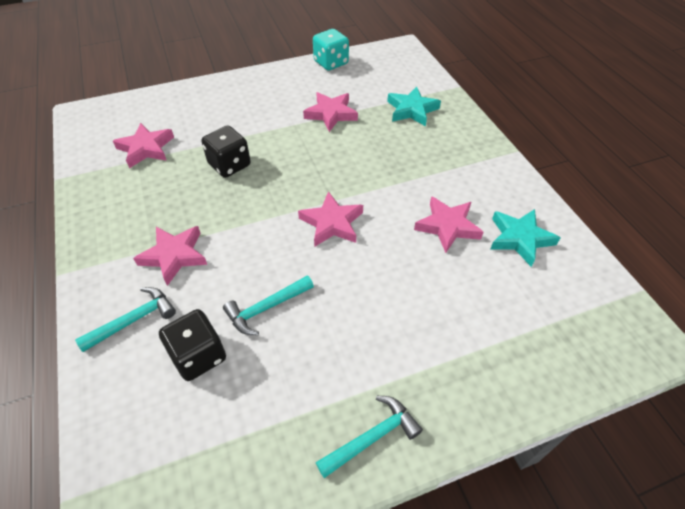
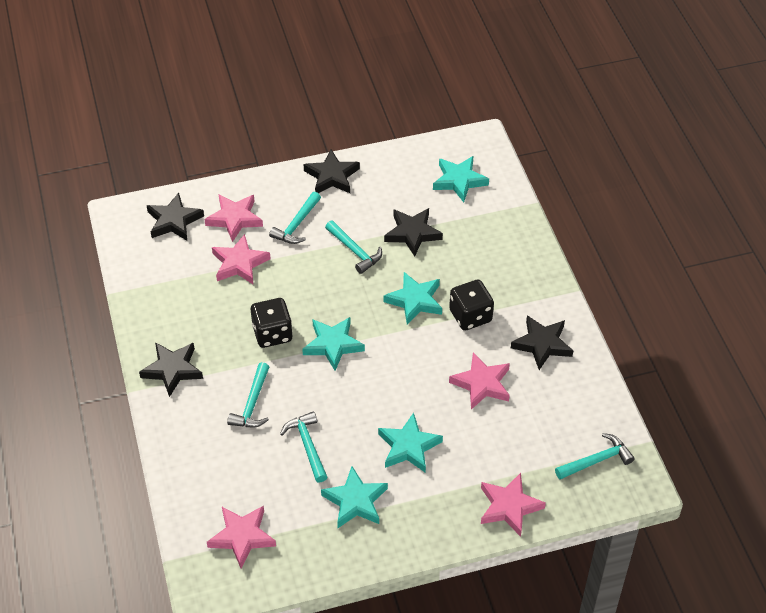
black star: none = 0 -> [139,342,203,397] [147,193,204,241] [303,150,360,193] [384,208,443,257] [511,315,574,370] = 5
turquoise dice: [313,29,349,71] = 1 -> none = 0
turquoise hammer: [75,287,176,352] [223,275,314,335] [316,396,423,478] = 3 -> [227,362,269,427] [269,192,321,244] [280,411,327,483] [325,220,382,274] [555,433,635,479] = 5
turquoise star: [387,87,441,126] [490,209,560,267] = 2 -> [302,317,365,371] [321,466,388,528] [378,413,443,473] [383,272,442,325] [433,156,489,202] = 5

